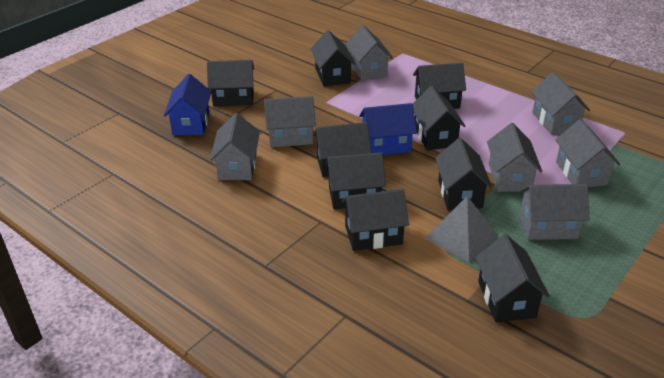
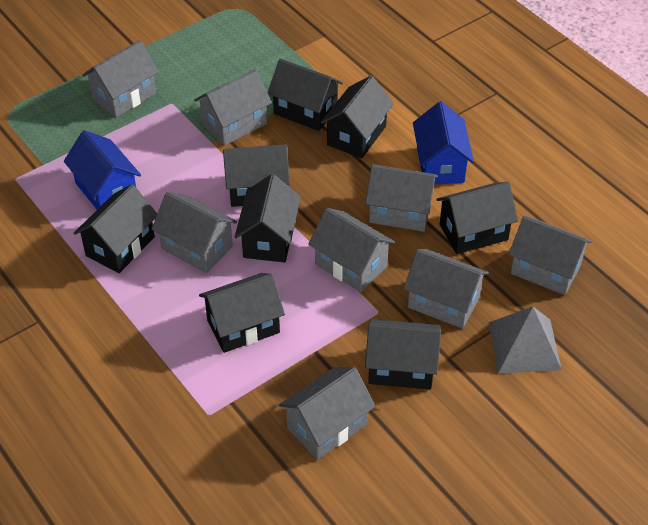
black house: [207,60,254,106] [311,30,355,86] [313,122,371,177] [325,152,386,209] [341,189,409,251] [413,63,466,109] [413,86,465,151] [435,138,492,210] [475,234,550,322] = 9 -> [74,184,157,273] [199,273,285,353] [223,144,290,207] [235,174,301,263] [268,59,343,131] [321,75,394,158] [365,319,441,389] [436,182,518,254] = 8
grey house: [210,113,260,180] [264,96,316,147] [346,25,393,80] [487,123,542,192] [520,184,590,240] [531,72,590,135] [555,119,620,187] = 7 -> [82,40,159,118] [152,192,237,273] [194,69,272,146] [279,367,375,460] [309,208,395,292] [365,164,438,232] [404,249,489,329] [509,216,592,295] = 8

